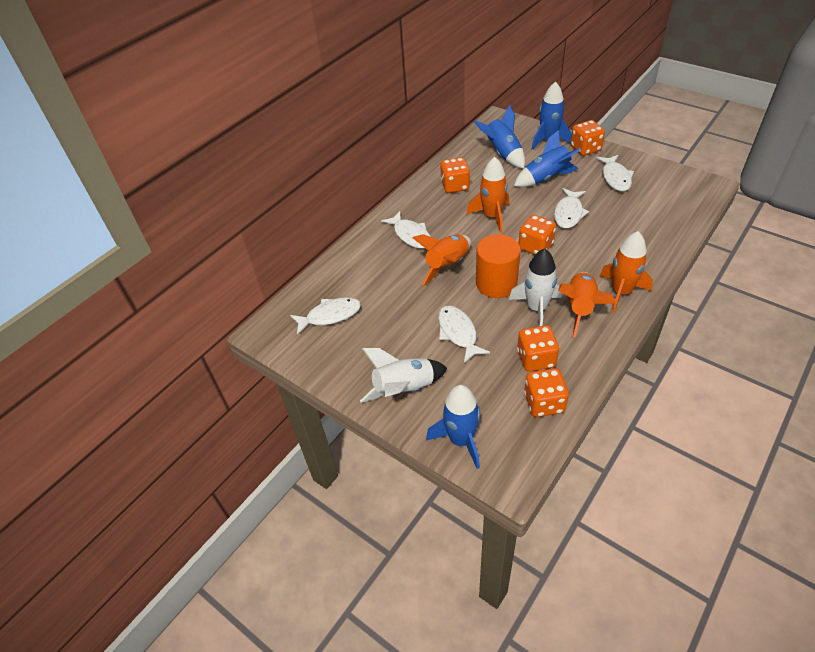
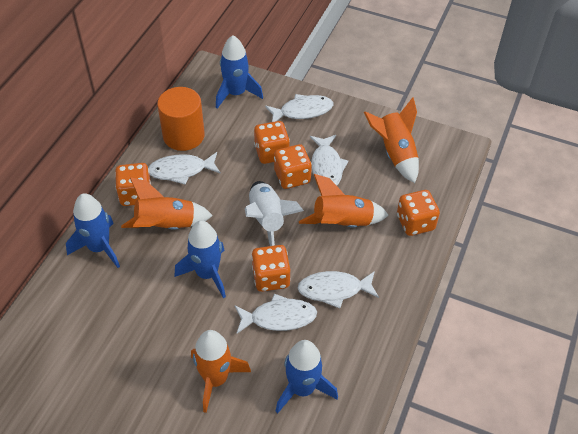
white rocket: [360,348,447,403] [509,248,561,326] = 2 -> [245,181,304,246] = 1

